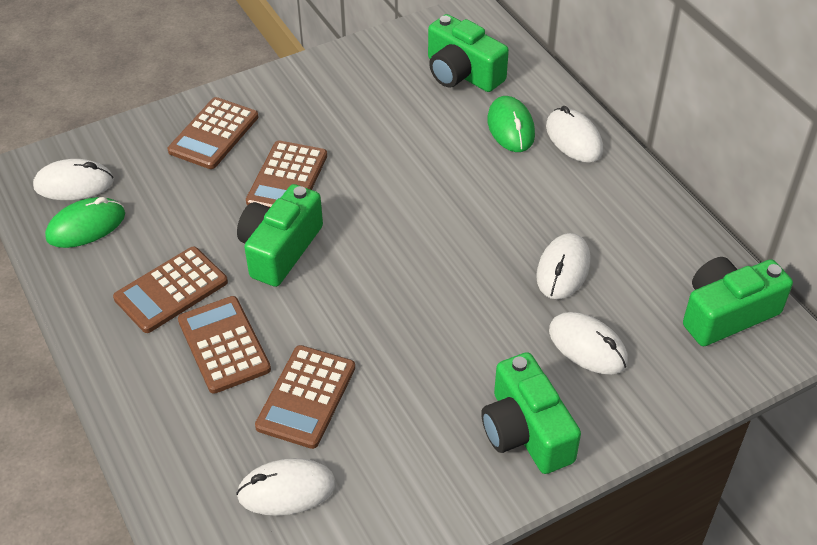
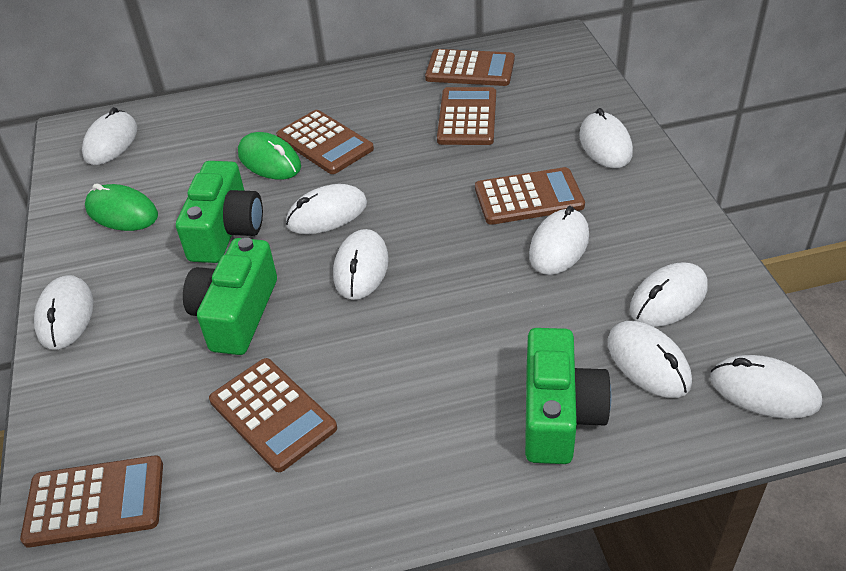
brown calculator: [113,246,228,333] [168,97,258,169] [178,296,271,394] [246,140,327,207] [255,345,355,449] = 5 -> [20,455,163,547] [209,358,337,472] [276,110,374,174] [425,49,515,86] [437,87,496,145] [475,167,585,225] = 6
green camera: [237,184,323,287] [428,14,509,92] [481,352,581,474] [683,257,793,346] = 4 -> [176,161,263,263] [183,238,277,355] [525,328,611,464] = 3
white mouse: [33,159,114,200] [236,458,336,516] [536,233,591,299] [546,106,603,163] [549,312,628,375] = 5 -> [34,275,94,350] [82,107,137,165] [286,184,367,234] [333,229,389,300] [529,206,589,275] [579,108,633,168] [607,321,692,398] [630,262,708,327] [710,355,822,419] = 9

